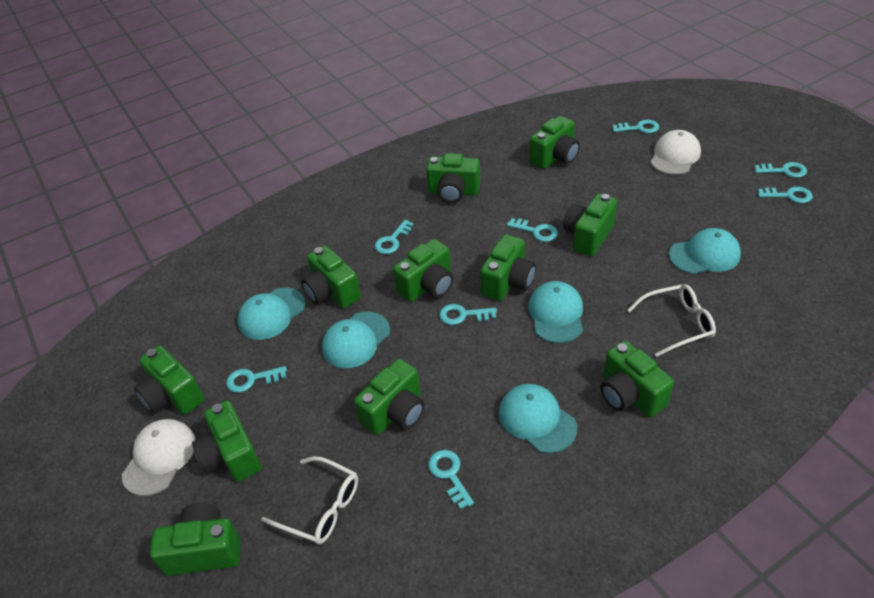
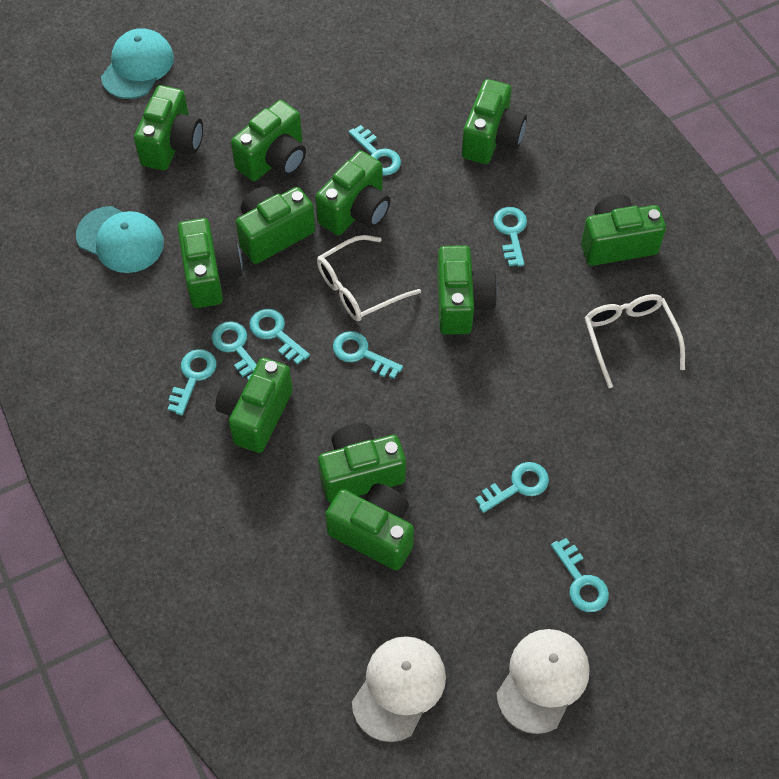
turquoise cap: [238,288,305,340] [322,312,390,368] [499,384,577,453] [528,281,583,343] [669,228,741,274] = 5 -> [76,206,164,273] [101,28,174,99] = 2

